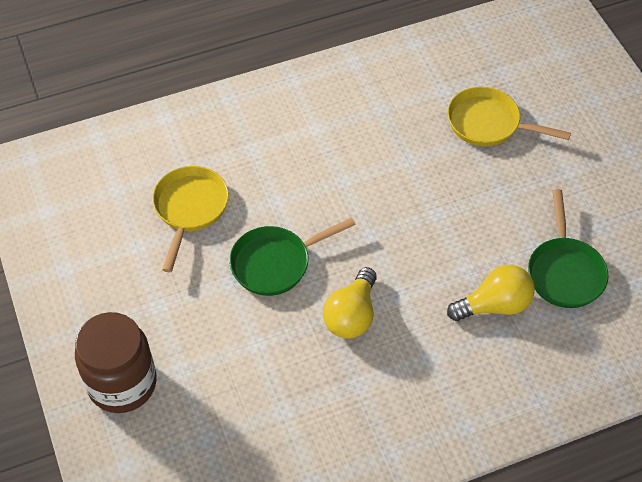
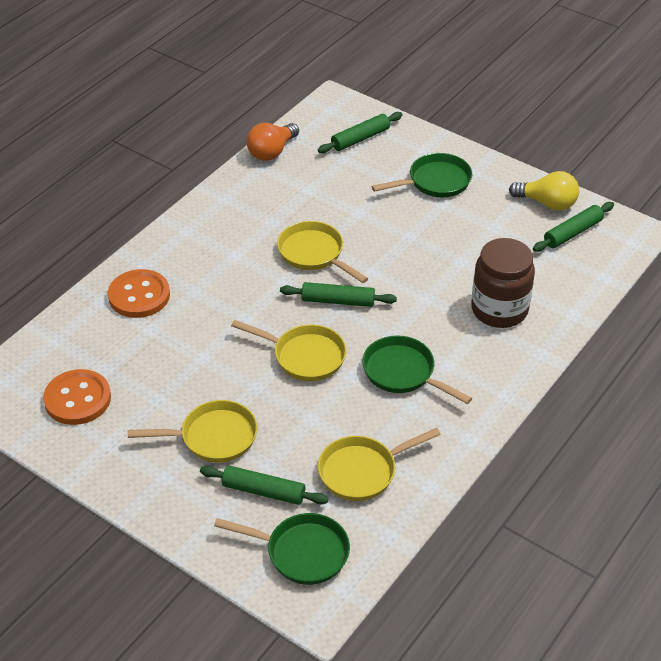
green pan: [229,217,356,296] [528,189,609,308] = 2 -> [214,513,350,585] [362,335,472,404] [371,153,472,197] = 3
green rolling pin: none = 0 -> [200,466,329,505] [280,282,397,307] [318,112,403,153] [533,202,614,252] = 4
orange button: none = 0 -> [43,369,111,425] [108,269,170,318] = 2
orange light bulb: none = 0 -> [247,123,299,161] = 1
yellow light bulb: [323,267,377,339] [447,265,534,321] = 2 -> [509,171,579,211] = 1
yellow pan: [152,166,229,272] [447,87,571,147] = 2 -> [128,400,257,462] [231,320,346,381] [277,221,368,283] [318,428,441,501] = 4

